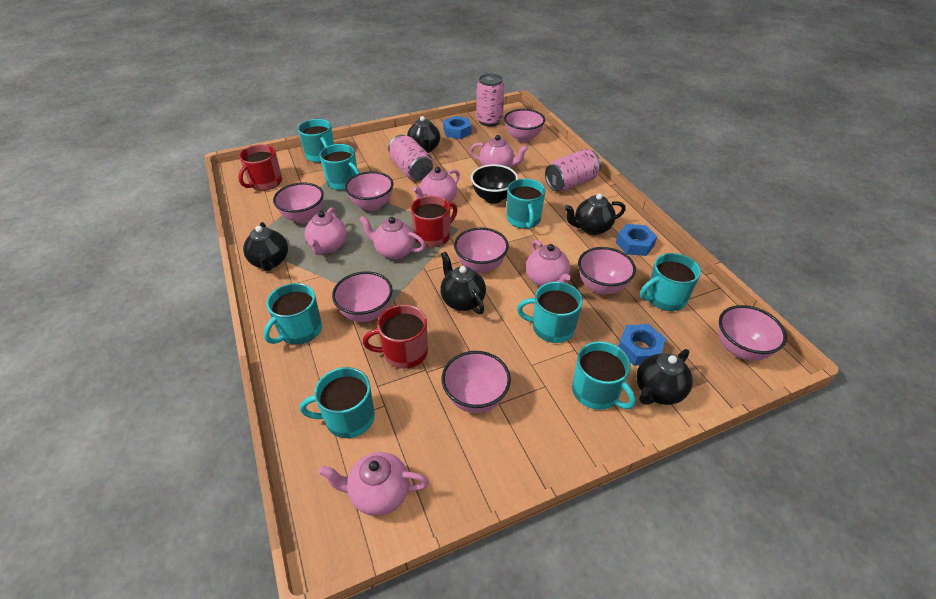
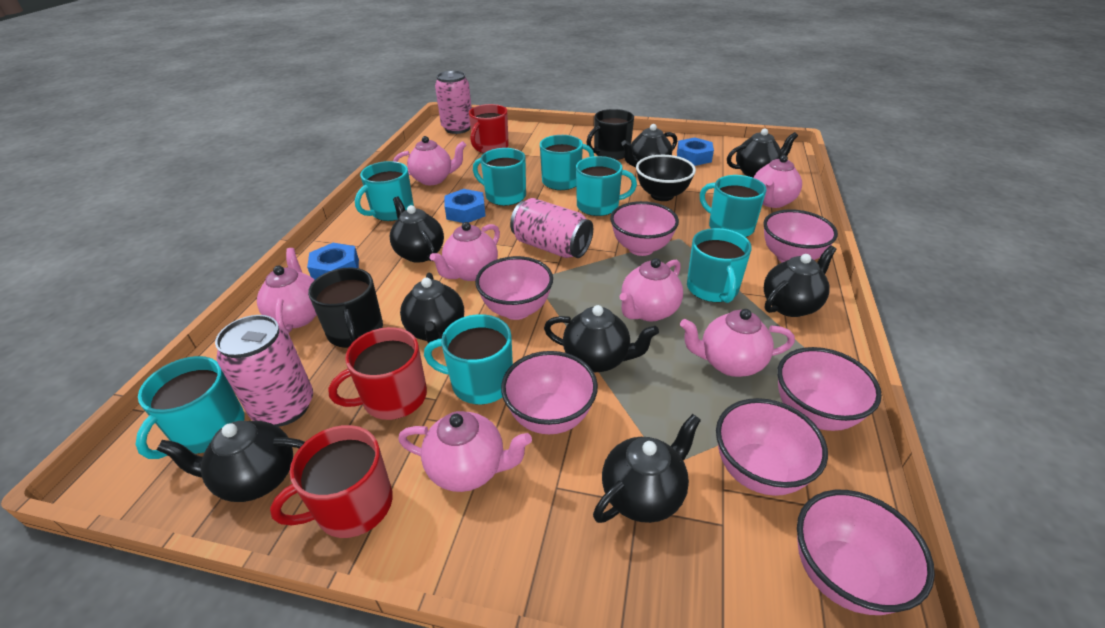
black mug: none = 0 -> [308,267,383,348] [586,109,634,160] = 2
black teapot: [243,222,288,271] [407,116,440,153] [440,252,486,314] [564,193,626,235] [637,349,693,405] = 5 -> [157,421,305,502] [390,197,444,263] [400,273,464,344] [544,305,659,372] [593,414,701,523] [621,124,677,167] [727,128,798,178] [764,245,836,317] = 8
pink bowl: [273,182,324,224] [332,271,393,322] [345,171,393,211] [442,351,511,413] [454,227,509,273] [504,109,545,142] [578,247,636,295] [718,305,787,361] = 8 -> [475,256,553,320] [501,351,598,434] [610,201,679,256] [716,398,828,496] [763,209,838,262] [777,347,882,431] [797,490,935,615] = 7
pink teapot: [305,207,347,255] [319,452,429,516] [359,216,425,260] [412,167,460,202] [470,135,528,167] [526,240,571,287] = 6 -> [257,248,317,333] [393,136,466,185] [398,411,532,492] [430,222,500,281] [619,258,683,321] [680,309,795,377] [754,155,802,208] = 7

